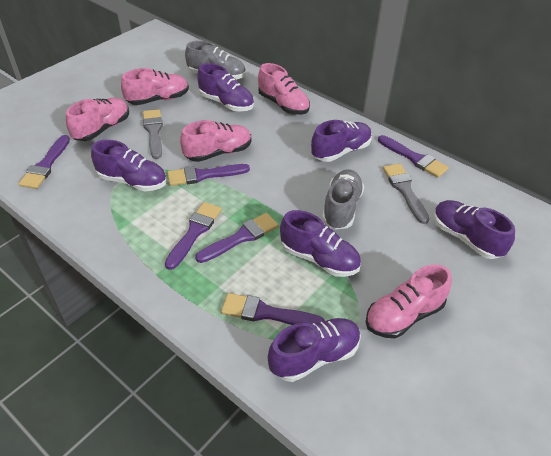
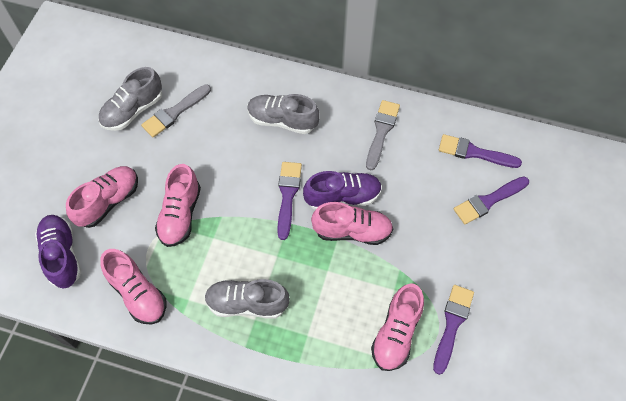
grey shoe: [185,41,246,80] [322,169,364,230] = 2 -> [98,67,162,131] [204,279,290,319] [247,94,320,134] = 3
purple brush: [19,135,70,189] [165,202,222,270] [167,164,250,186] [195,213,279,263] [221,293,325,325] [378,135,449,178] = 6 -> [277,162,302,240] [433,285,474,375] [439,134,522,168] [454,176,529,224] = 4
purple shoe: [91,140,167,192] [197,63,254,111] [268,318,361,382] [280,210,361,277] [311,120,372,162] [434,200,515,259] = 6 -> [35,215,81,288] [303,171,382,210] = 2

